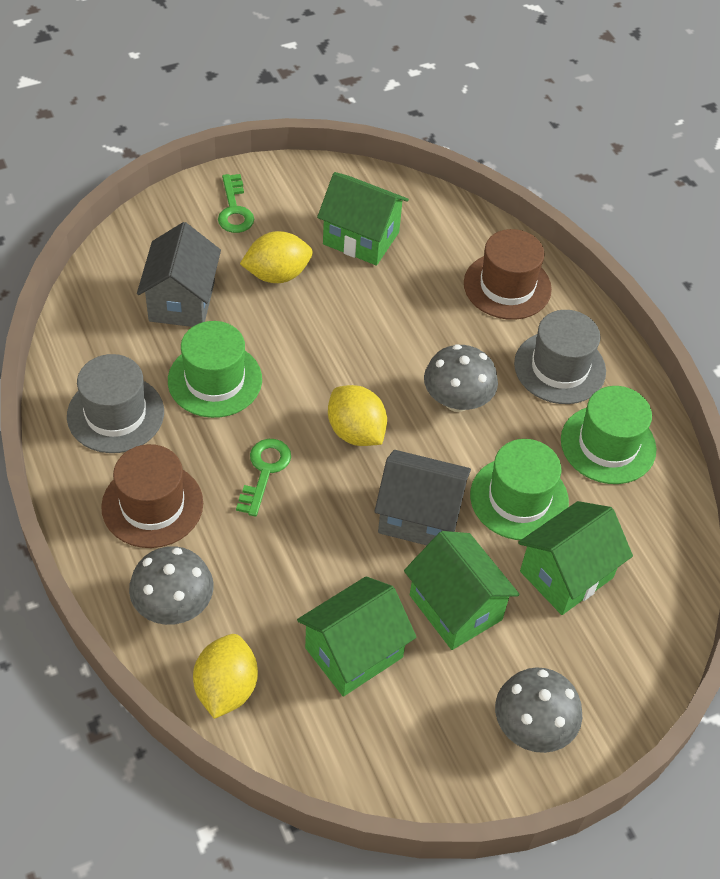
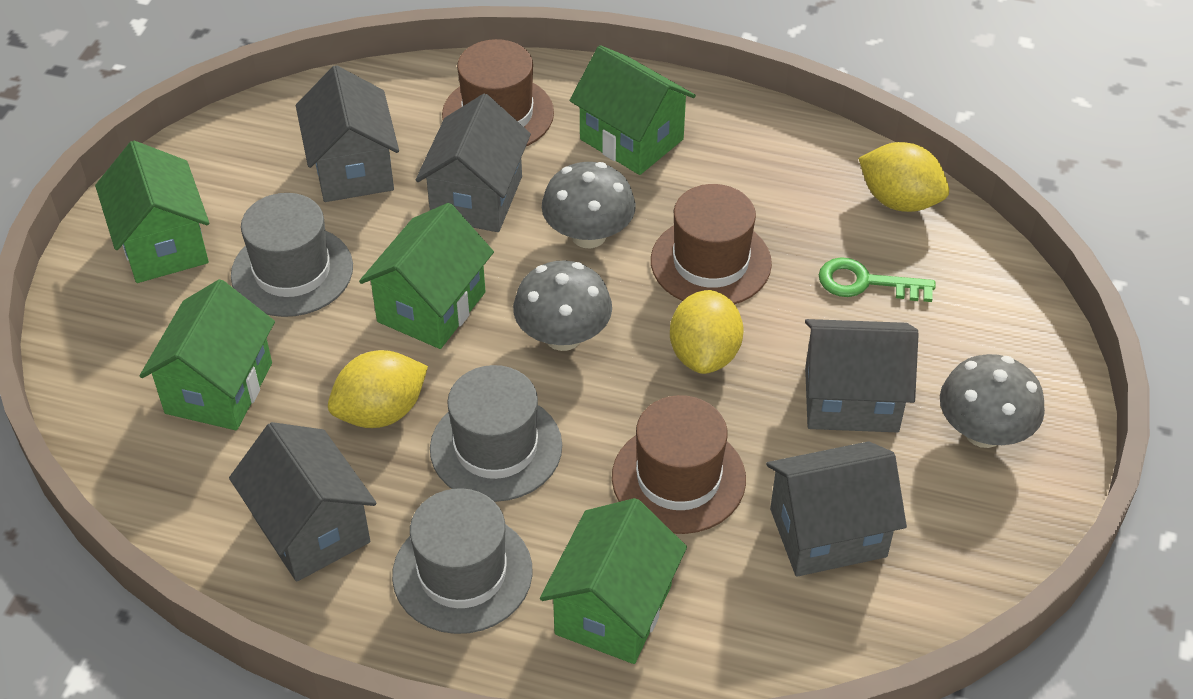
brown hat: [101,444,203,548] [464,229,552,320] = 2 -> [442,39,554,146] [612,395,746,534] [651,184,772,304] = 3
green hat: [168,321,262,418] [470,439,569,540] [561,386,656,484] = 3 -> none = 0
green house: [297,576,416,697] [317,172,409,266] [404,531,520,650] [518,501,633,615] = 4 -> [95,141,209,283] [140,279,275,430] [359,203,494,349] [540,498,687,664] [570,45,696,175] = 5
green key: [218,174,254,233] [236,439,291,517] = 2 -> [819,257,936,302] = 1
grey hat: [67,354,164,453] [514,310,606,404] = 2 -> [231,193,353,317] [392,488,533,634] [430,365,562,502] = 3
grey house: [137,222,221,327] [374,450,471,545] = 2 -> [229,422,377,582] [296,65,399,202] [416,94,531,232] [766,441,907,577] [805,319,919,433] = 5

